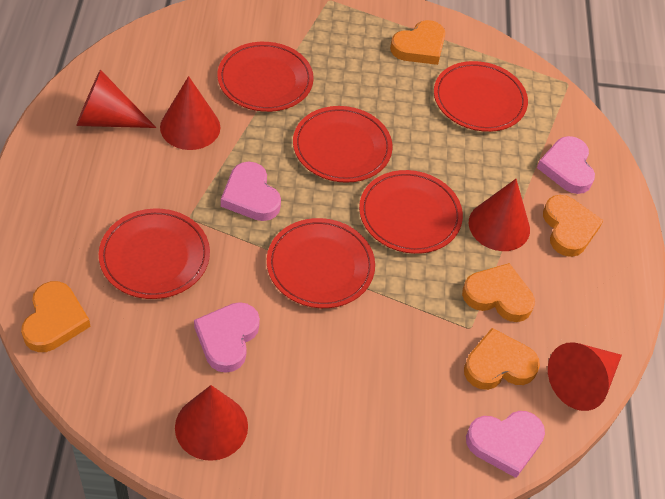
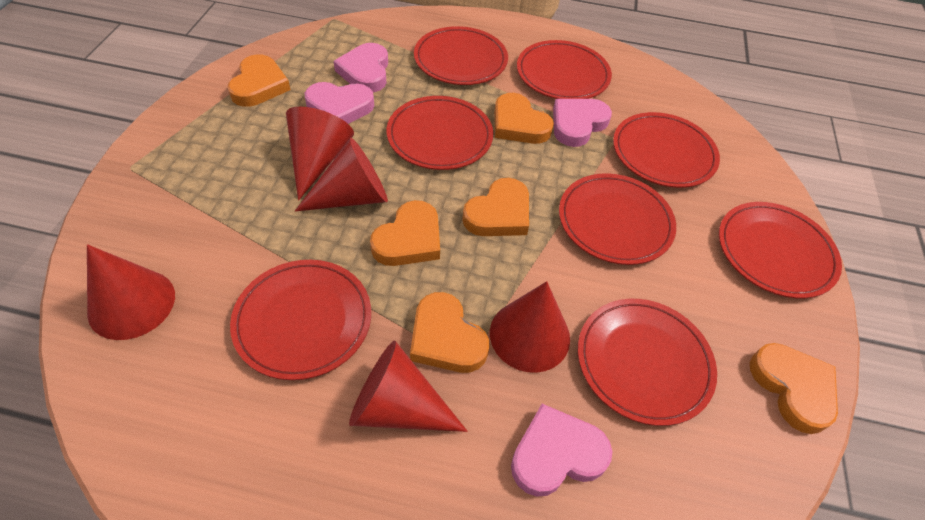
orange heart: [21,281,91,352] [390,20,445,65] [462,263,535,322] [464,328,540,390] [543,195,603,257] = 5 -> [228,54,290,107] [370,200,440,266] [410,292,490,373] [462,178,529,236] [494,93,554,144] [750,343,838,434] = 6
red plate: [99,208,210,299] [218,42,314,112] [267,218,375,308] [293,106,393,183] [359,170,463,254] [434,61,528,132] = 6 -> [230,260,371,380] [387,96,493,170] [414,26,508,85] [517,40,612,99] [559,173,676,265] [578,299,717,426] [613,112,720,188] [719,202,842,298] = 8

